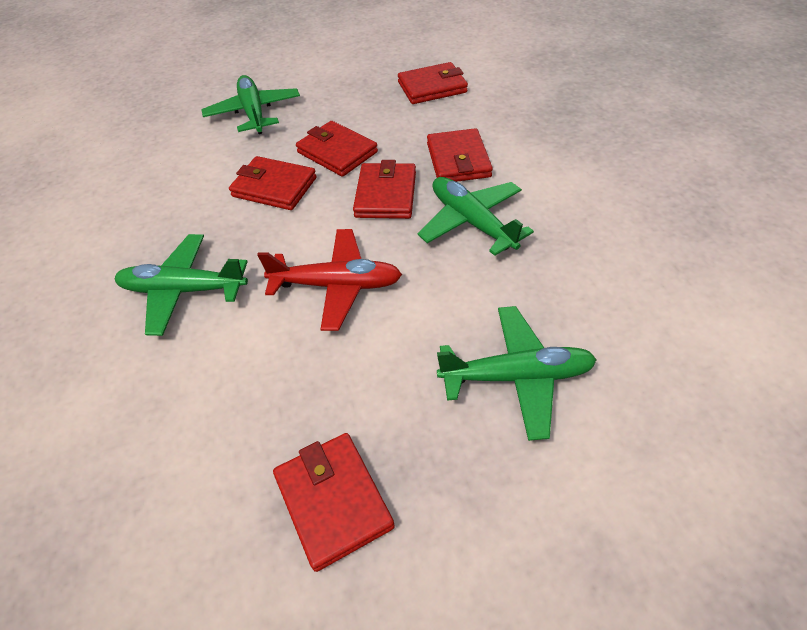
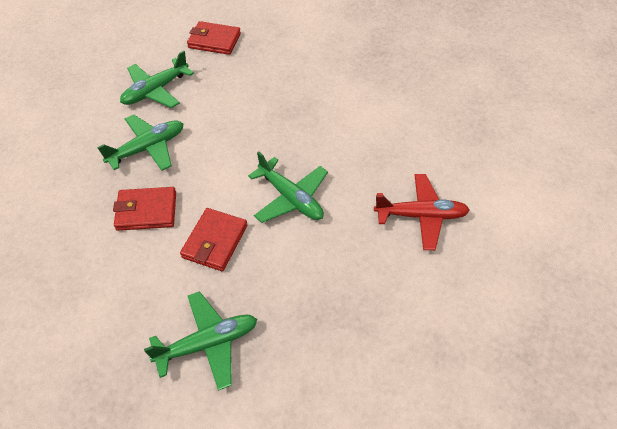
red wallet: [229,156,317,210] [273,433,395,572] [296,121,378,177] [353,160,416,219] [398,62,468,104] [427,128,493,182] = 6 -> [113,187,176,231] [180,208,247,271] [187,21,241,55] = 3

